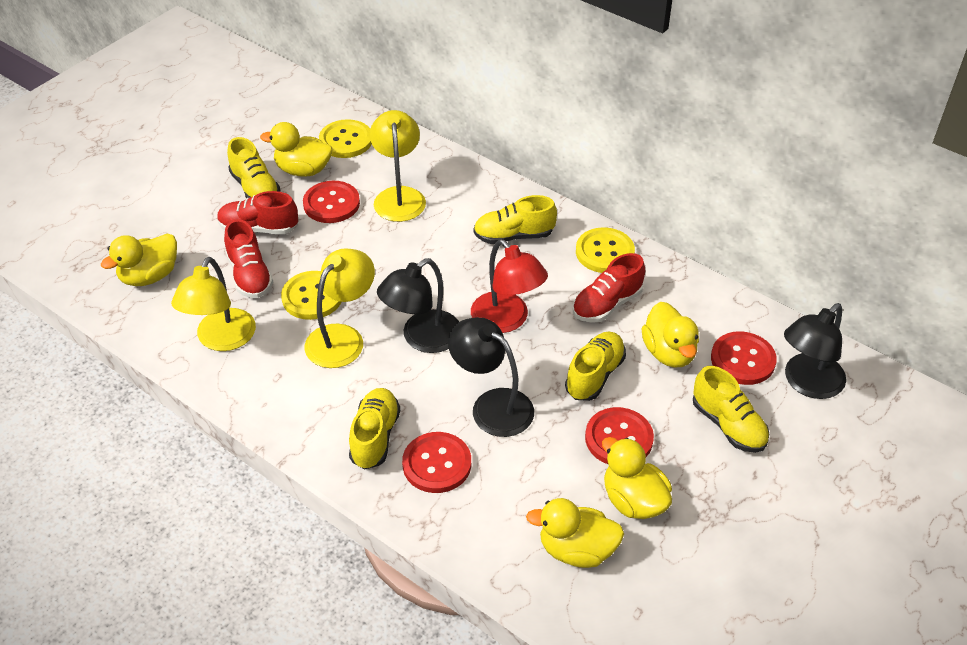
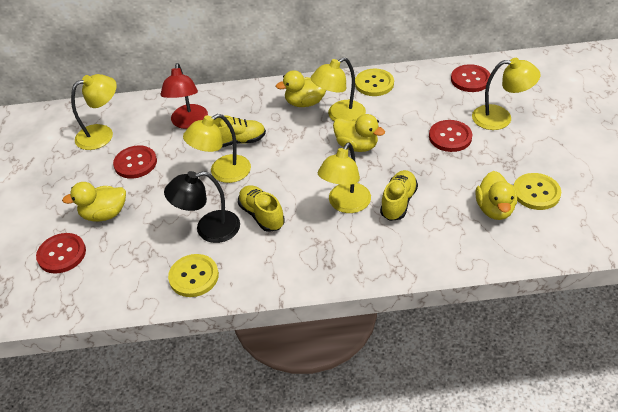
black lamp: [377,258,459,353] [448,317,534,437] [784,303,846,399] = 3 -> [164,171,240,243] = 1
red shoe: [217,191,298,234] [224,219,274,298] [573,253,645,323] = 3 -> none = 0
yellow duck: [101,234,177,286] [260,122,333,177] [526,498,624,568] [602,437,672,519] [641,302,699,367] = 5 -> [62,182,126,222] [276,70,326,107] [333,114,385,152] [475,171,517,220] = 4
yellow lamp: [171,257,256,351] [304,248,375,368] [370,110,426,222] = 3 -> [71,74,117,150] [183,114,251,183] [311,57,366,121] [318,142,371,213] [472,58,540,130] = 5
yellow shoe: [227,137,280,198] [349,388,400,469] [473,195,557,244] [565,332,626,401] [693,366,769,453] = 5 -> [213,115,266,147] [238,185,285,232] [380,170,418,221] = 3

